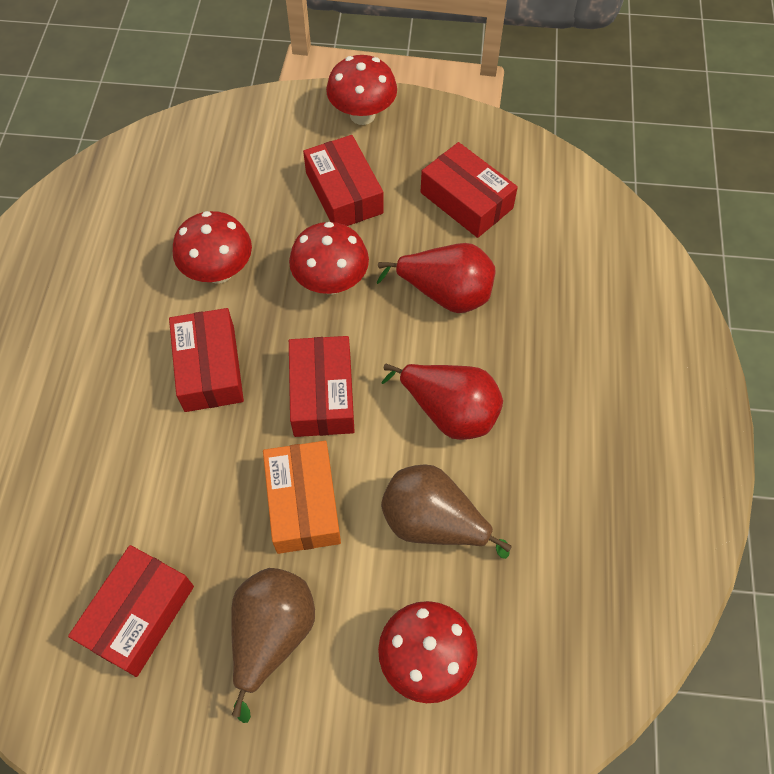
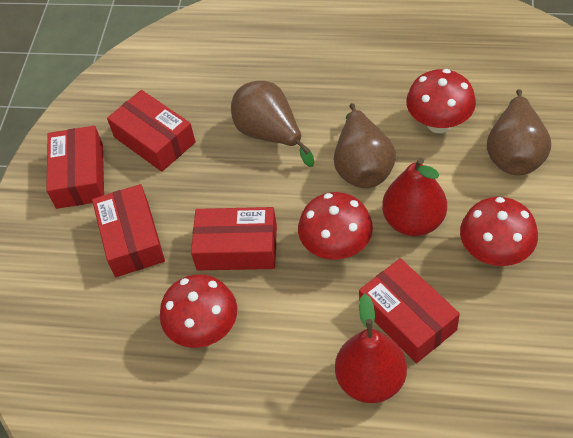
brown pear: [231,568,315,723] [381,464,512,559] = 2 -> [231,81,314,167] [334,103,396,188] [487,89,551,175] = 3
orange box: [263,441,341,554] = 1 -> none = 0

